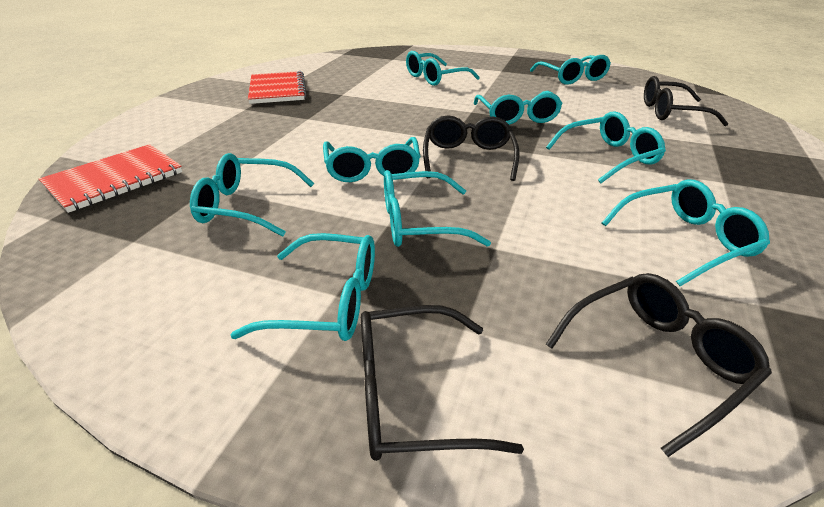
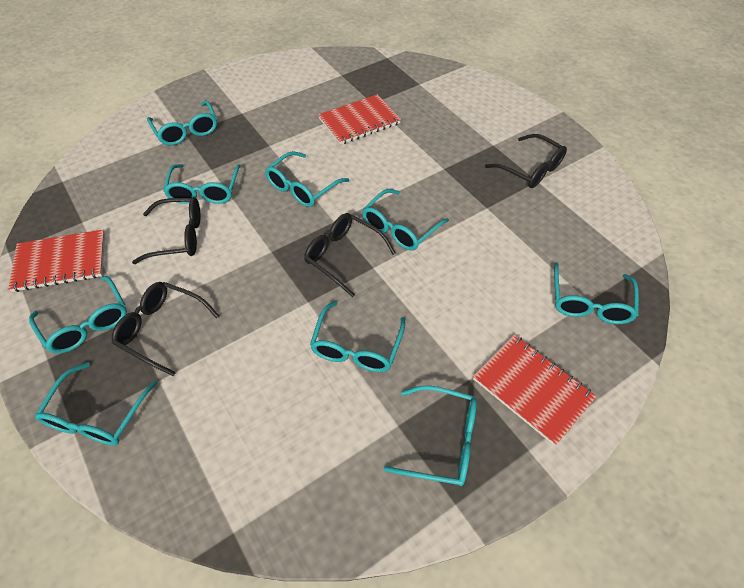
red notebook: [39,144,182,213] [248,71,307,104] = 2 -> [8,229,105,292] [318,94,401,145] [473,335,597,446] = 3

